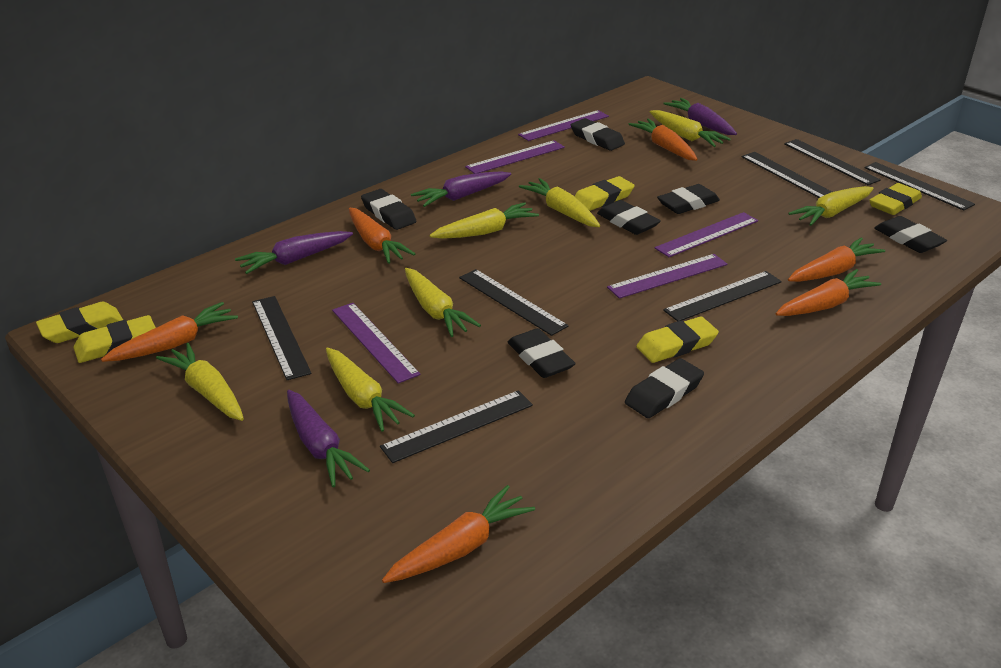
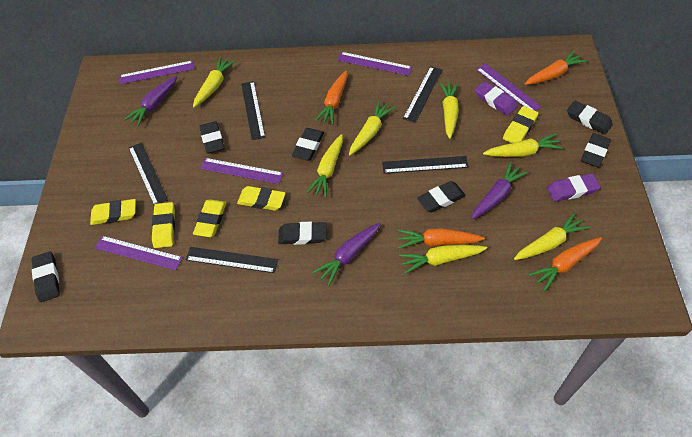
black ruler: [252,296,312,380] [380,390,533,463] [459,269,569,336] [663,271,782,321] [741,152,832,198] [784,139,881,185] [864,162,975,211] = 7 -> [129,142,168,205] [186,247,278,273] [241,81,265,140] [382,156,468,174] [403,66,442,123] = 5
orange carrot: [101,302,238,362] [349,208,415,264] [382,485,535,583] [628,119,698,161] [776,269,881,316] [788,237,885,282] = 6 -> [315,71,348,125] [397,228,485,249] [525,50,587,85] [528,237,602,291] = 4
purple carrot: [235,231,353,274] [287,390,370,487] [411,171,511,207] [663,98,737,135] = 4 -> [124,76,177,127] [313,223,381,286] [471,162,528,219] = 3
purple eraser: none = 0 -> [475,81,517,116] [547,174,601,202] = 2

